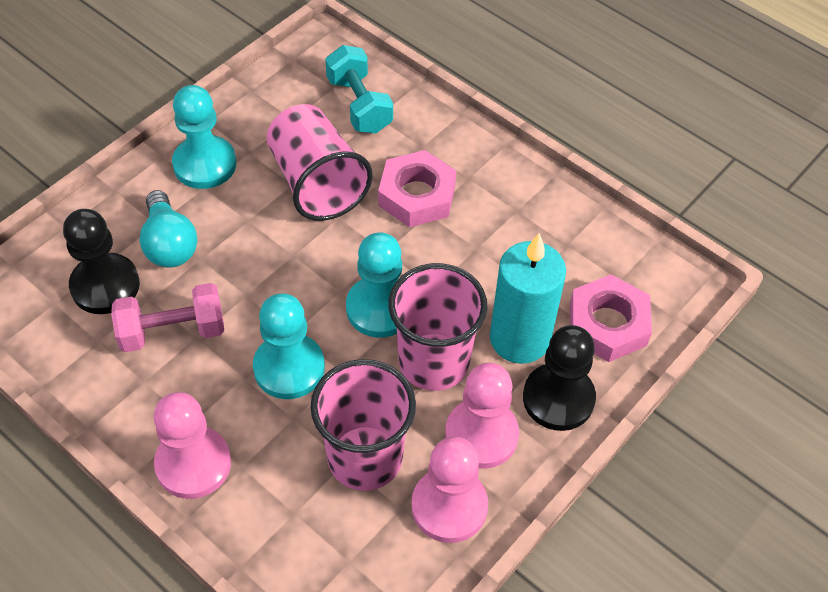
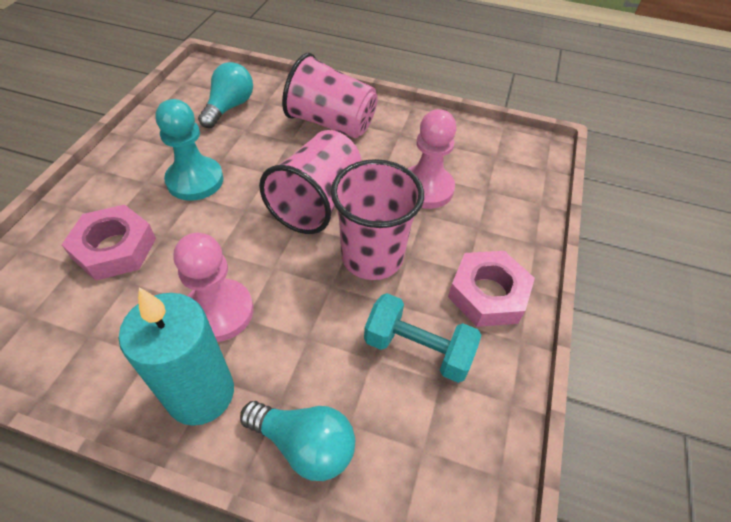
black pawn: [63,209,140,314] [523,325,596,431] = 2 -> none = 0
pink dumbbell: [111,283,225,352] = 1 -> none = 0
pink pawn: [154,392,231,499] [411,437,488,543] [445,363,519,469] = 3 -> [174,233,254,342] [408,109,457,209] = 2
turquoise light bulb: [140,190,198,268] = 1 -> [198,62,253,128] [240,401,355,481] = 2
turquoise pawn: [172,85,236,189] [253,293,325,399] [346,232,402,338] = 3 -> [155,99,224,201] = 1

